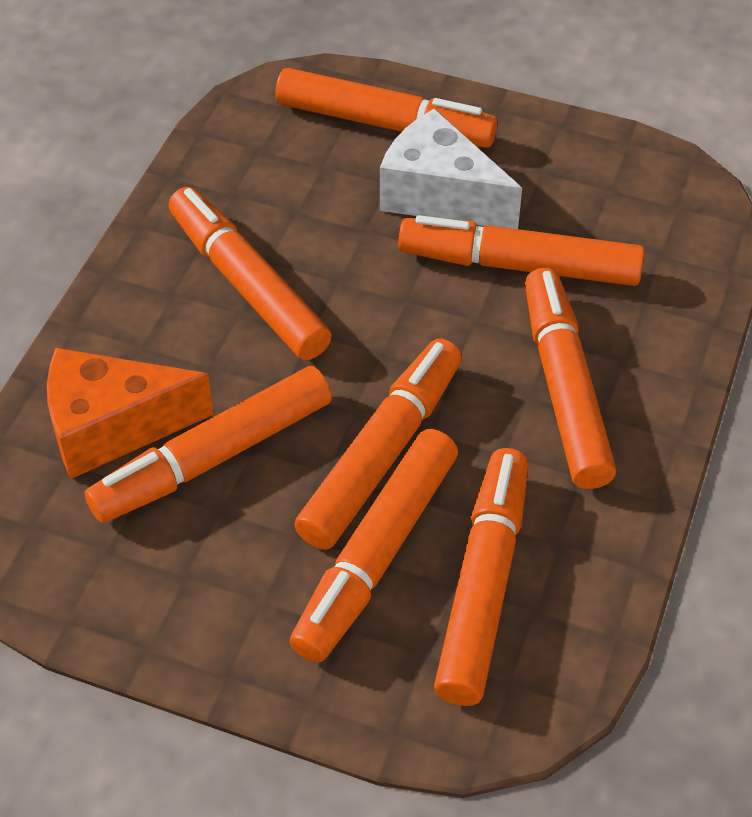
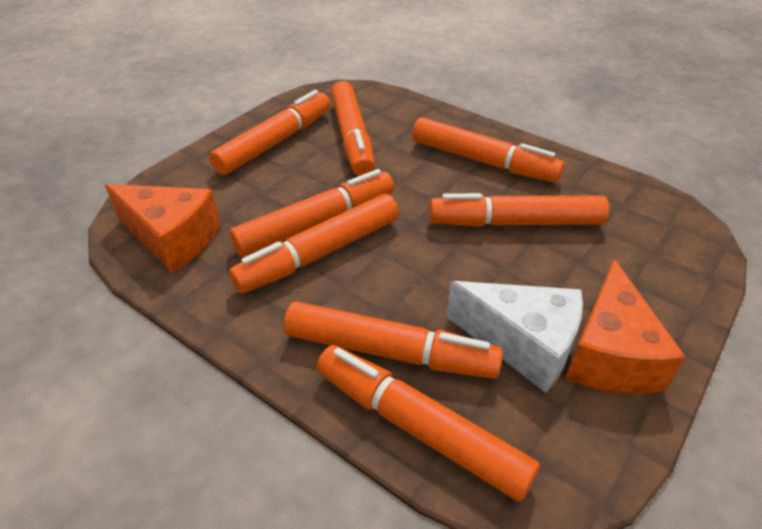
orange cheese: [47,348,214,479] = 1 -> [105,184,220,273] [565,259,685,394] = 2

